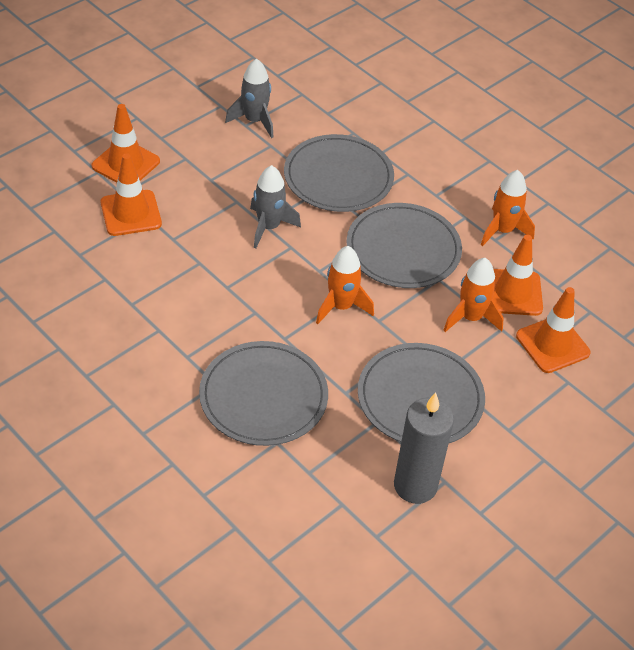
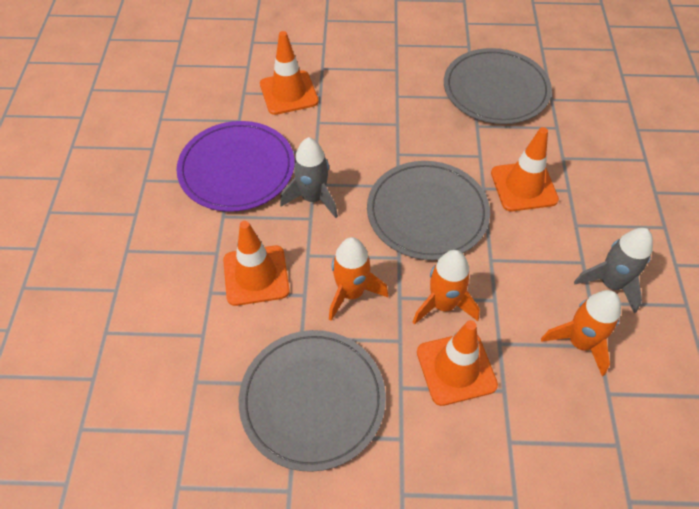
grey candle: [394,393,454,504] = 1 -> none = 0
grey plate: [199,341,328,446] [284,134,394,212] [346,203,462,288] [358,343,485,443] = 4 -> [239,330,386,472] [367,161,490,260] [444,48,552,124] = 3
purple plate: none = 0 -> [176,121,295,212] = 1

